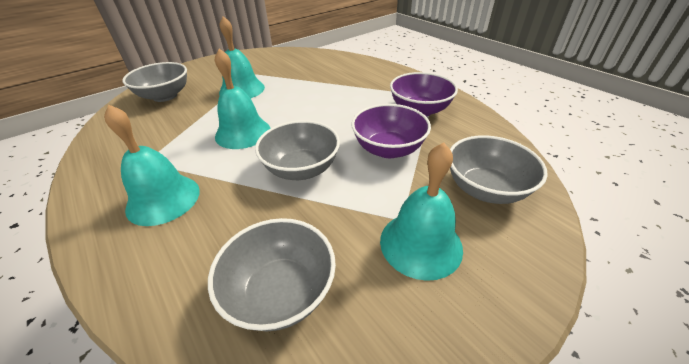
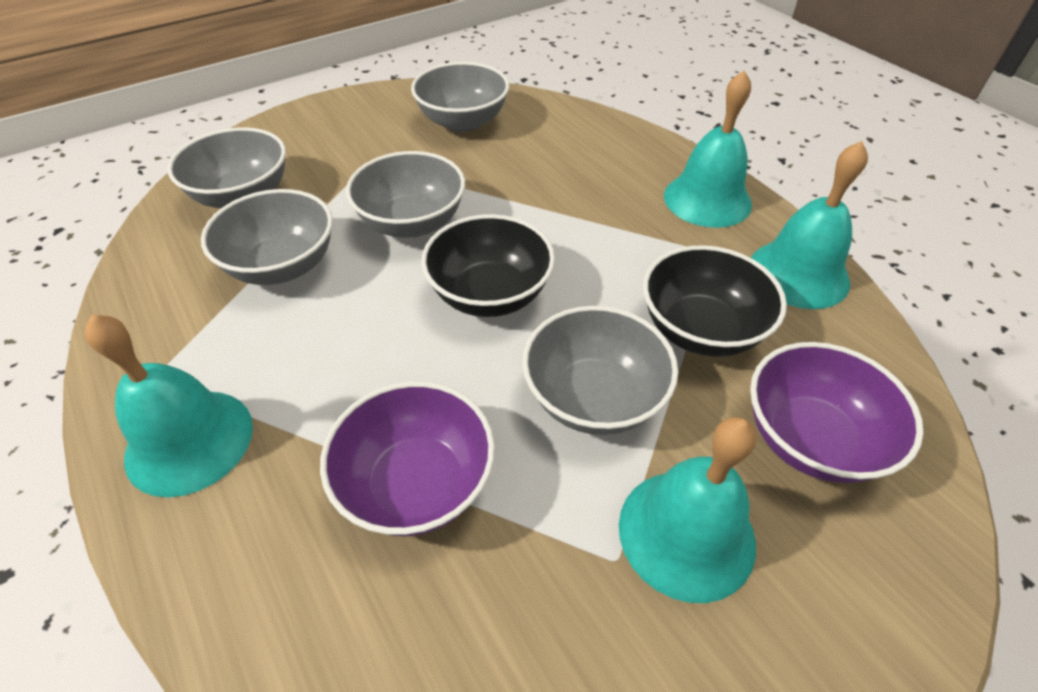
black bowl: none = 0 -> [421,214,555,317] [643,245,787,357] = 2
grey bowl: [123,62,187,102] [208,218,336,331] [255,120,340,180] [450,135,548,204] = 4 -> [168,127,286,208] [201,189,333,285] [346,151,465,238] [411,62,509,132] [522,306,678,435] = 5

